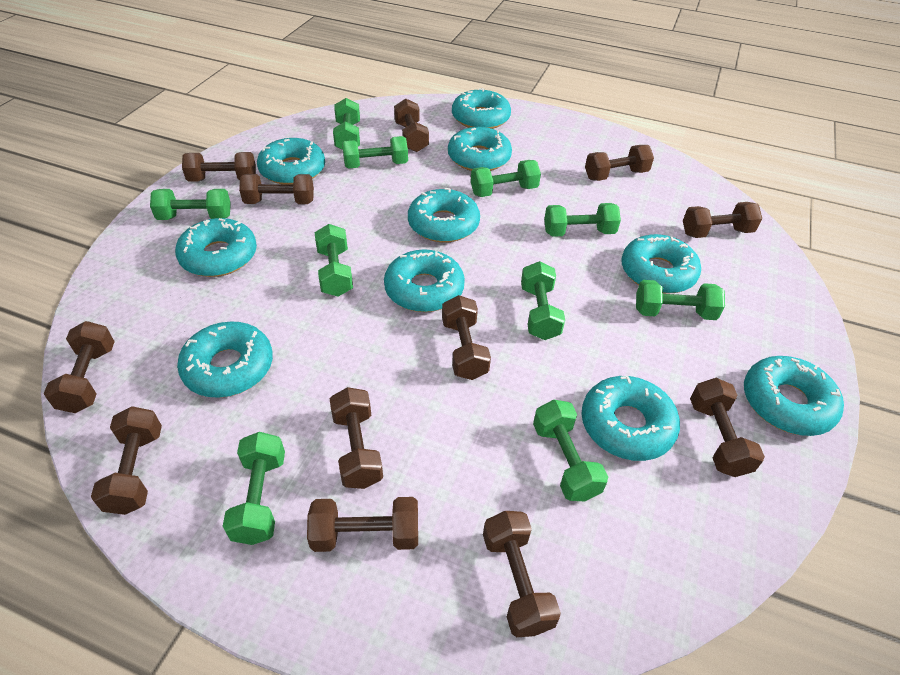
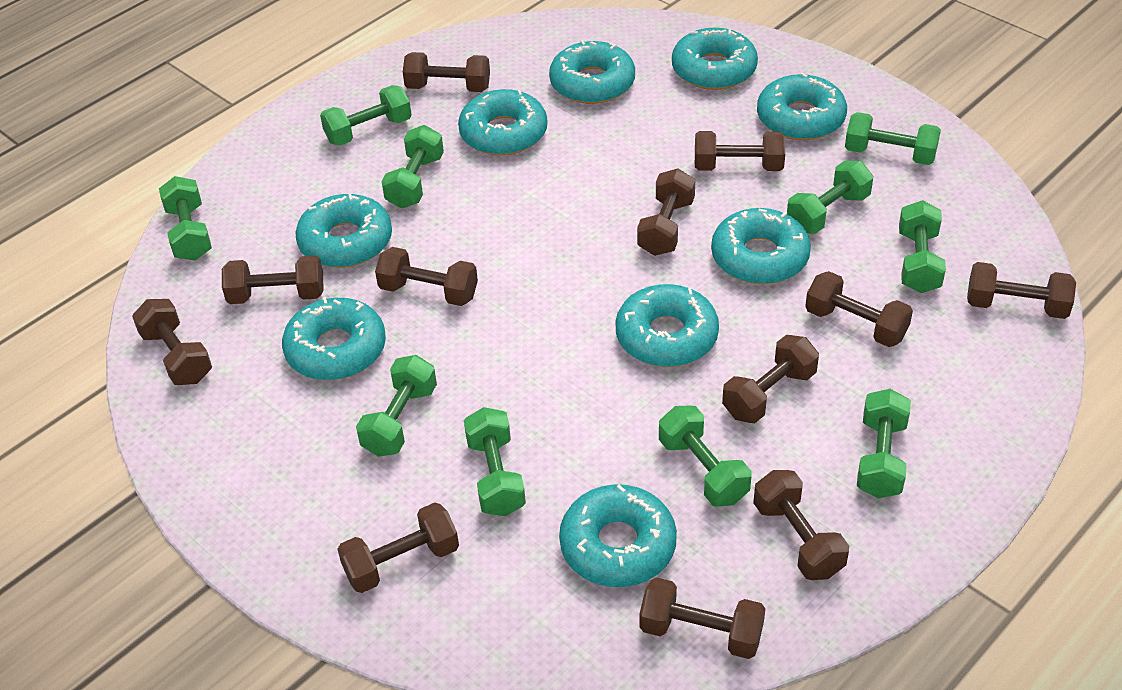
turquoise donut: [175,218,257,277] [177,322,273,398] [257,138,325,185] [384,249,465,312] [408,188,480,243] [448,127,512,171] [452,88,511,129] [581,376,680,461] [621,234,701,294] [744,356,844,436] = 10 -> [282,297,386,380] [295,194,392,268] [458,89,547,156] [549,40,635,104] [559,484,677,587] [615,284,719,367] [672,28,758,90] [711,208,811,284] [757,73,847,140] = 9

